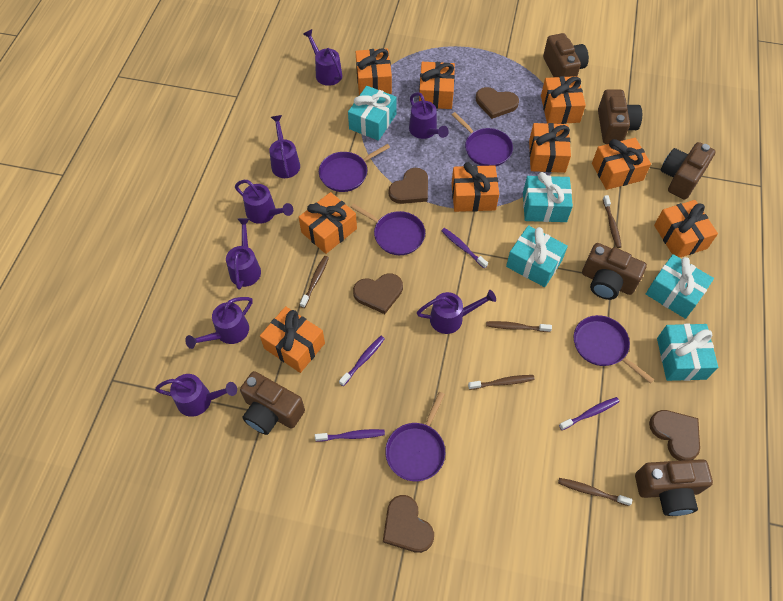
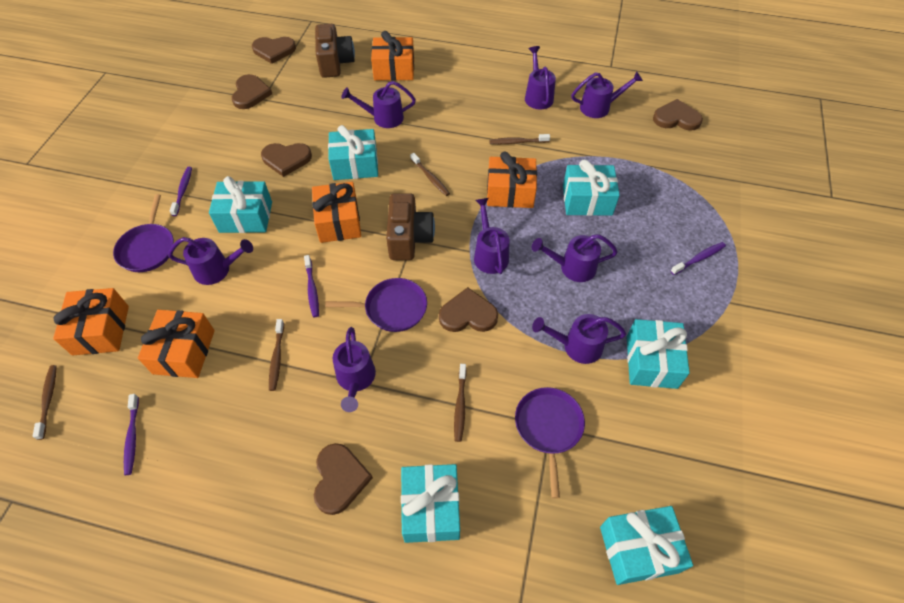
brown camera: [240,371,305,435] [543,33,589,77] [582,243,647,300] [598,89,642,144] [635,459,713,516] [661,142,716,200] = 6 -> [315,24,355,78] [386,193,435,260] = 2
brown heart: [353,273,403,314] [383,495,434,553] [389,168,428,204] [476,87,519,119] [649,410,700,461] = 5 -> [232,74,272,109] [252,37,296,64] [261,143,312,177] [314,443,373,515] [439,287,498,332] [653,99,703,131] = 6
orange gift: [260,306,325,373] [299,192,357,254] [356,48,392,95] [419,62,455,109] [451,162,499,212] [529,123,571,173] [541,76,586,124] [592,138,651,190] [654,200,718,258] = 9 -> [53,288,129,355] [138,310,215,378] [312,182,361,243] [371,31,414,81] [487,152,537,208] = 5
purple pan: [319,144,390,192] [350,204,425,255] [385,392,445,481] [452,112,513,166] [574,315,654,384] = 5 -> [113,194,174,272] [325,278,427,332] [515,387,585,499] = 3
turquoise gift: [348,86,397,141] [506,225,568,287] [523,172,573,222] [646,254,714,319] [657,324,718,381] = 5 -> [209,176,272,233] [328,125,378,180] [401,464,460,543] [563,160,620,216] [600,506,693,585] [627,319,690,389] = 6

